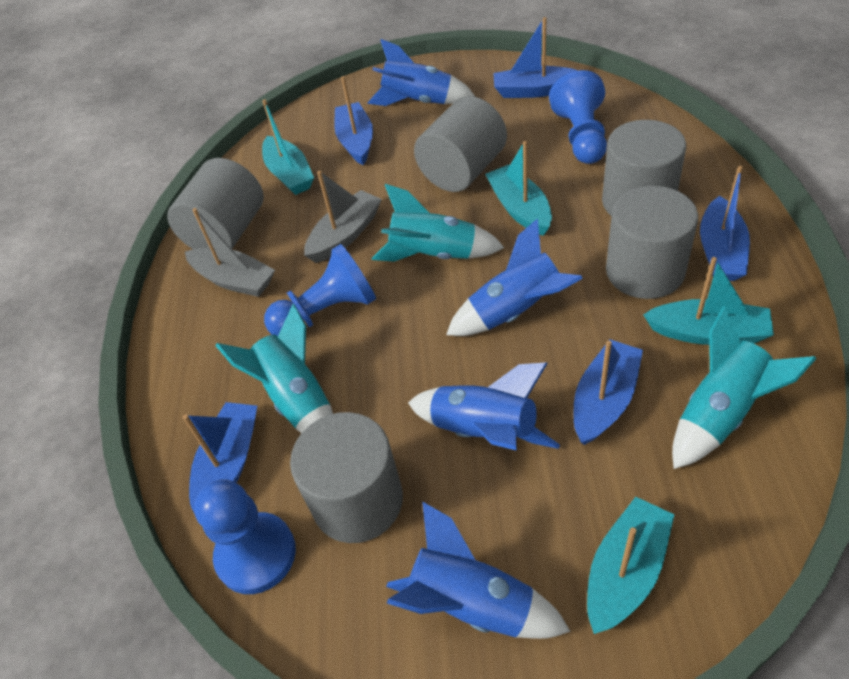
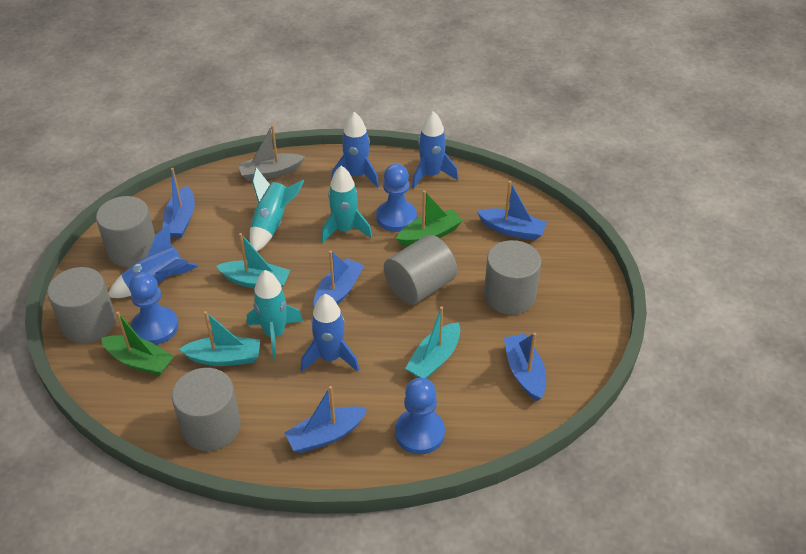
green boat: none = 0 -> [101,312,174,376] [396,190,463,246] = 2
grey boat: [185,208,275,297] [304,171,382,263] = 2 -> [238,125,305,181] = 1
turquoise boat: [262,99,314,195] [485,141,552,236] [587,497,674,634] [643,257,774,345] = 4 -> [179,311,260,366] [216,233,290,289] [405,306,460,379] = 3

